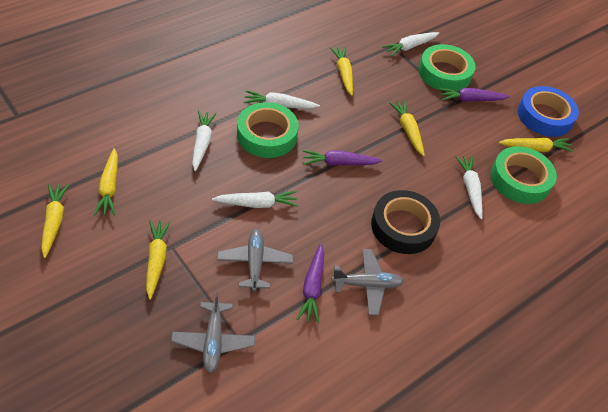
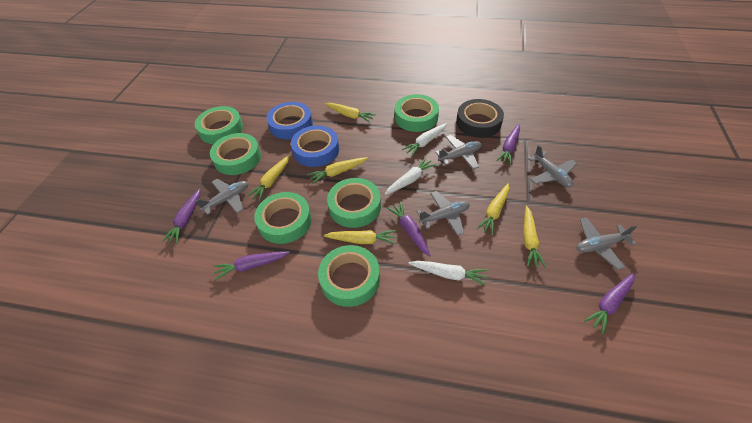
blue tape: [518,86,579,137] = 1 -> [267,102,313,139] [291,125,339,167] = 2
green tape: [237,102,299,158] [418,44,475,92] [490,146,557,204] = 3 -> [195,106,243,144] [210,133,261,175] [254,192,312,244] [318,245,380,307] [327,178,381,228] [395,94,439,132] = 6
grey plane: [171,292,255,373] [217,229,293,292] [332,249,404,315] = 3 -> [195,179,248,215] [417,191,470,236] [435,135,482,169] [528,145,577,188] [576,217,637,270] = 5
purple carrot: [297,243,324,324] [303,150,382,166] [439,88,510,102] = 3 -> [162,189,200,244] [213,251,290,280] [386,201,431,257] [496,124,520,165] [584,273,635,335] = 5
white carrot: [192,111,217,171] [212,191,298,208] [244,91,320,109] [382,32,439,56] [455,156,482,219] = 5 -> [385,157,437,195] [402,123,447,156] [409,261,488,286] = 3

